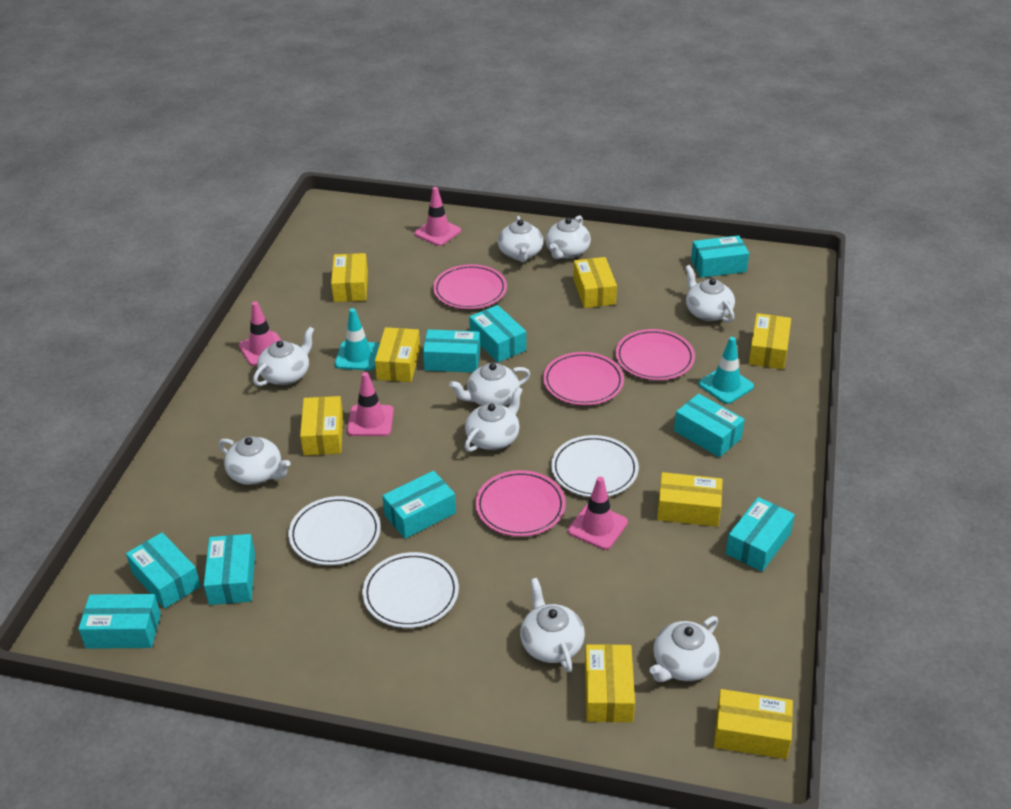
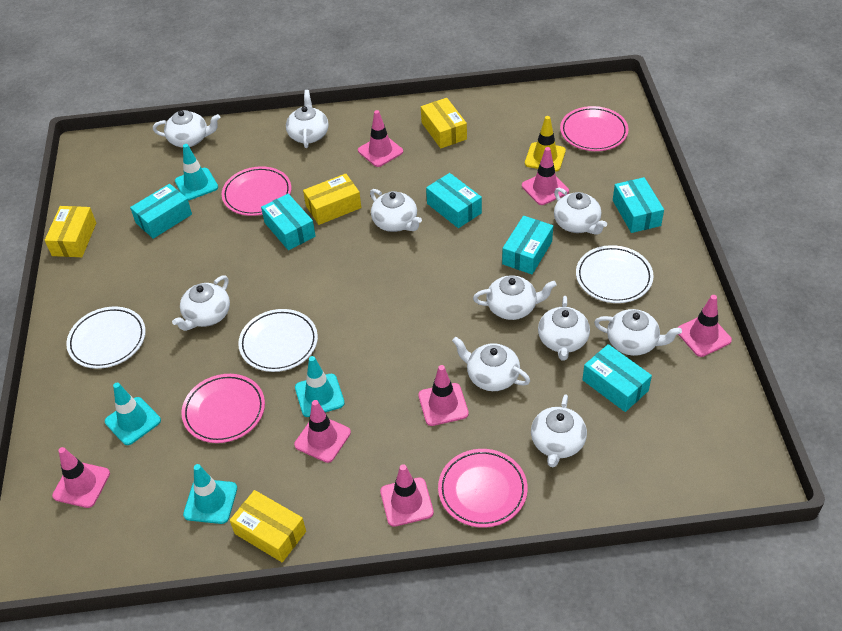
pink traffic cone: [239,301,282,366] [347,372,394,436] [414,187,461,246] [568,477,628,550] = 4 -> [52,447,110,508] [294,400,351,463] [358,110,403,167] [380,464,434,527] [418,365,469,426] [522,147,569,205] [677,295,732,357] = 7
turquoise box: [78,594,161,649] [126,532,201,609] [204,534,255,605] [382,471,456,539] [423,329,480,373] [469,305,526,362] [674,393,745,457] [691,235,749,278] [726,497,795,572] = 9 -> [130,184,192,239] [261,194,316,250] [426,173,482,228] [502,216,553,274] [582,344,652,412] [613,177,664,233] = 6
turquoise traffic cone: [335,308,380,370] [698,337,754,404] = 2 -> [105,383,161,445] [175,144,218,201] [183,464,237,524] [295,356,345,417] = 4
white teapot: [218,436,291,485] [253,327,314,386] [449,363,530,406] [465,387,523,452] [498,216,543,262] [520,578,585,672] [545,215,591,259] [649,616,719,682] [685,265,735,323] = 9 -> [153,110,220,147] [172,275,230,331] [286,90,329,148] [370,189,422,232] [452,337,530,391] [473,275,557,320] [531,394,587,467] [538,296,590,361] [554,188,607,235] [594,309,682,356] = 10
yellow box: [300,396,343,456] [331,253,368,302] [375,327,420,382] [573,257,617,308] [585,644,635,722] [657,472,723,527] [714,689,793,759] [748,313,791,369] = 8 -> [45,206,96,257] [230,490,306,562] [303,174,361,225] [421,98,467,148] = 4
yellow traffic cone: none = 0 -> [525,116,566,172] = 1

